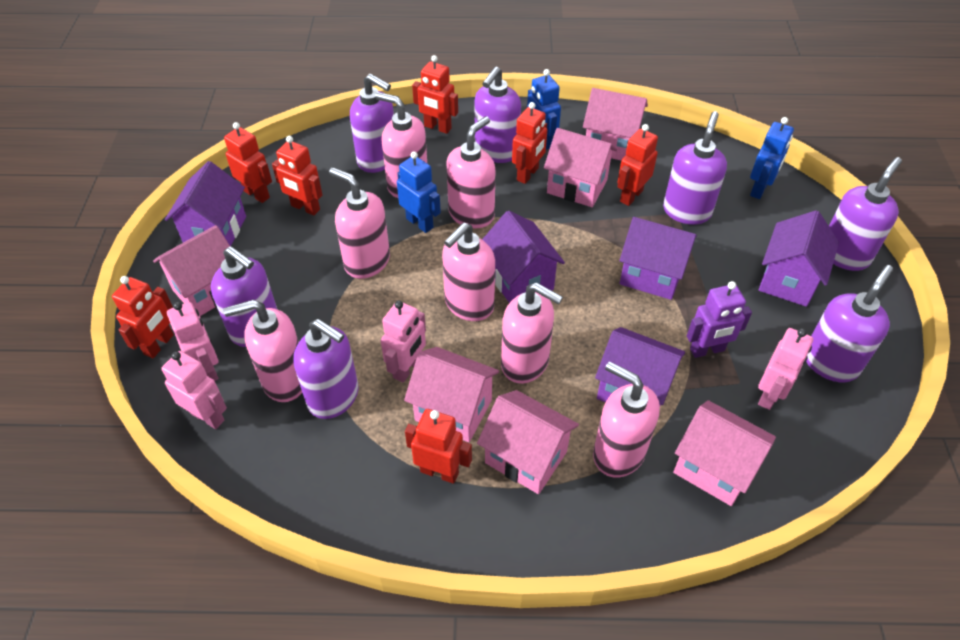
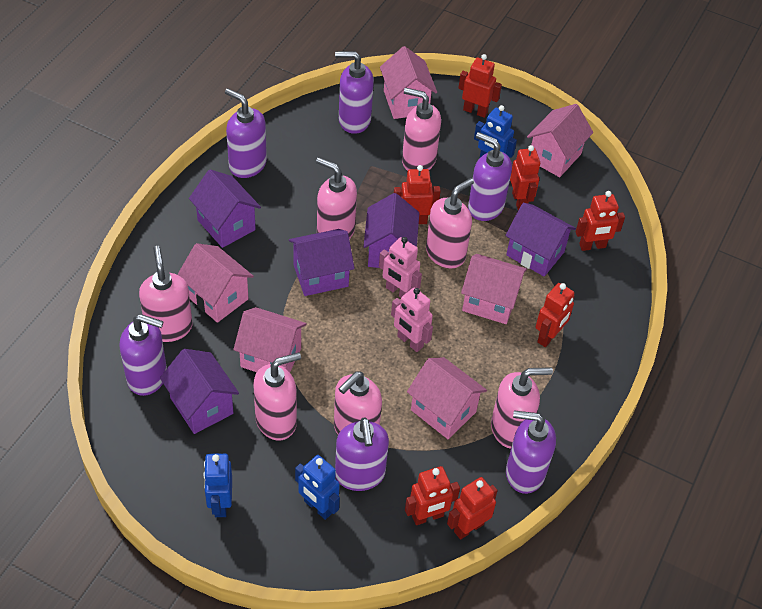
pink robot: [161,351,227,429] [167,302,218,381] [381,300,426,383] [758,328,813,410] = 4 -> [379,237,422,298] [391,287,433,352] = 2
purple robot: [687,281,752,358] = 1 -> none = 0
purple soap dispenser: [211,246,278,347] [293,319,358,419] [350,74,394,173] [475,67,521,163] [663,111,727,225] [806,265,893,382] [829,157,902,271] = 7 -> [119,314,167,396] [225,88,267,178] [335,51,374,134] [335,417,389,491] [468,132,512,221] [506,411,556,494] = 6

